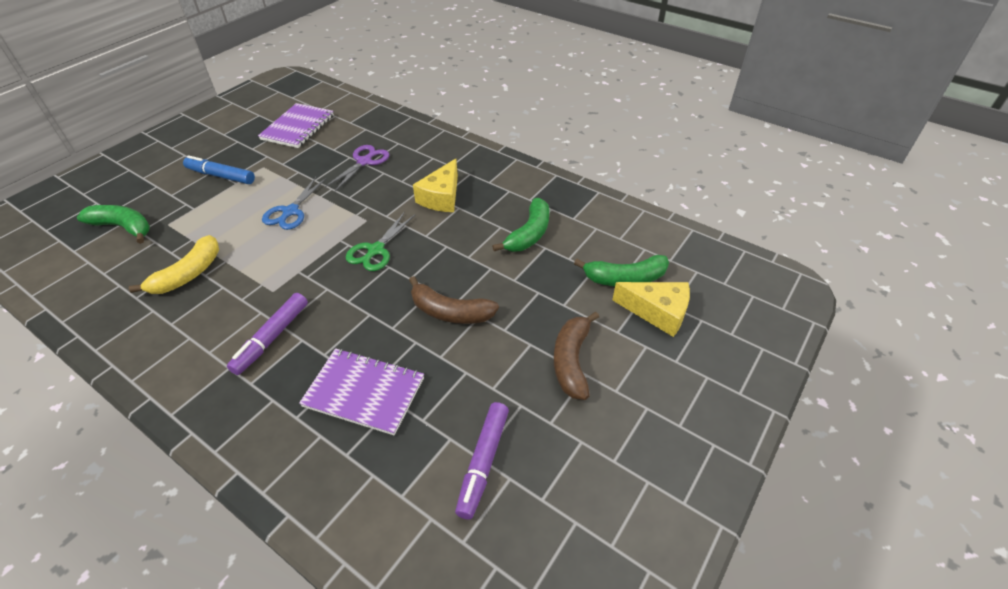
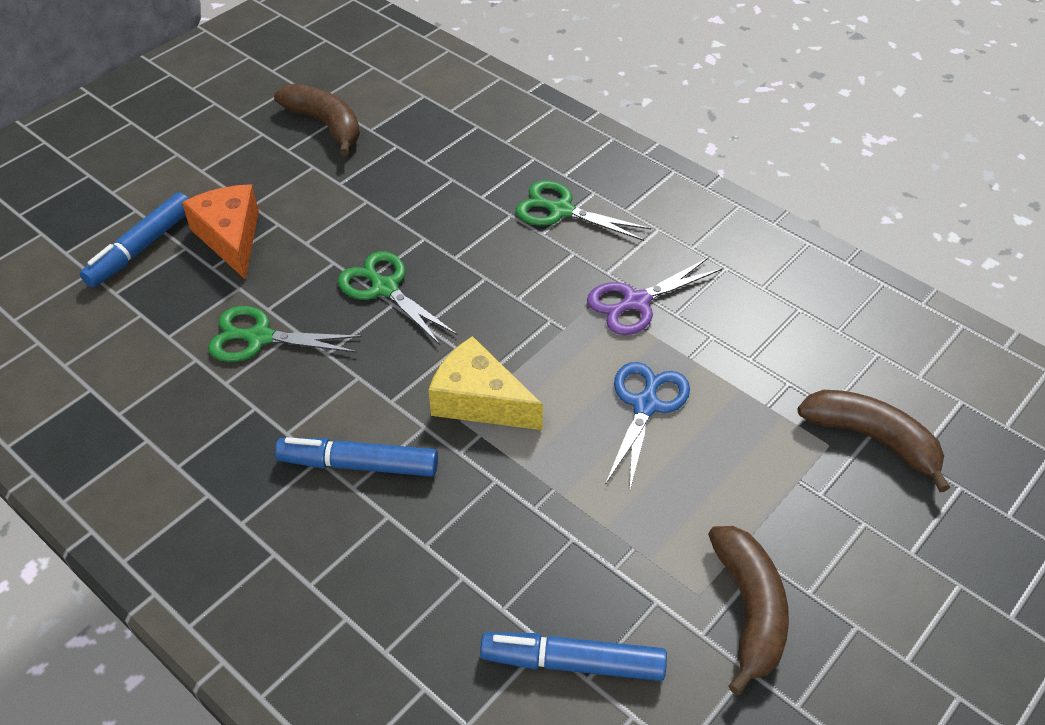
blue marker: [183,155,255,184] = 1 -> [80,192,189,287] [275,437,438,476] [480,632,667,681] = 3
brown banana: [409,276,499,324] [554,312,599,400] = 2 -> [274,84,360,156] [708,526,789,695] [797,390,950,492] = 3
green banana: [77,205,150,244] [492,198,549,252] [574,255,669,286] = 3 -> none = 0
green scissors: [346,212,415,271] = 1 -> [208,306,362,362] [338,251,457,345] [516,181,651,241] = 3
orange cheese: none = 0 -> [182,184,259,279] = 1
purple marker: [227,293,308,375] [455,402,509,520] = 2 -> none = 0
purple notebook: [258,103,334,148] [299,348,424,435] = 2 -> none = 0
yellow banana: [129,235,219,294] = 1 -> none = 0
yellow cheese: [413,159,458,212] [612,282,690,337] = 2 -> [428,336,543,430] = 1

